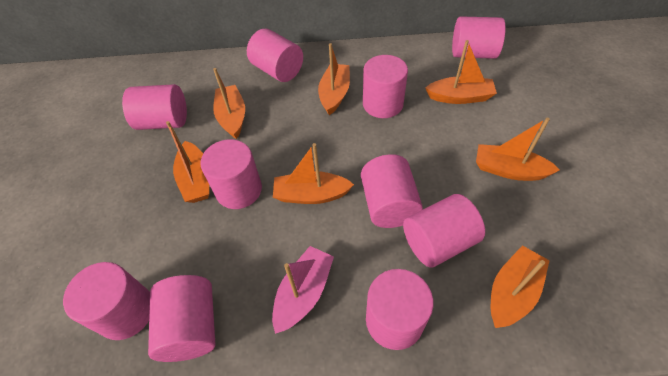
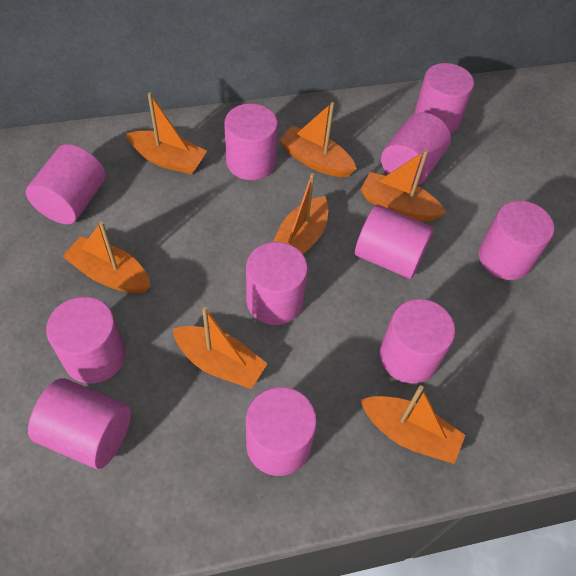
pink boat: [272,246,334,334] = 1 -> none = 0
pink cylinder: [63,262,150,340] [122,84,187,130] [148,275,215,362] [200,139,262,209] [247,29,303,82] [361,154,423,228] [363,55,408,118] [366,269,433,350] [403,194,485,267] [452,16,506,59] = 10 -> [26,144,106,224] [28,378,131,469] [46,297,126,384] [224,103,278,180] [246,242,308,325] [246,387,317,476] [355,204,434,279] [380,299,455,383] [381,112,451,185] [414,63,474,134] [479,201,554,280] = 11

